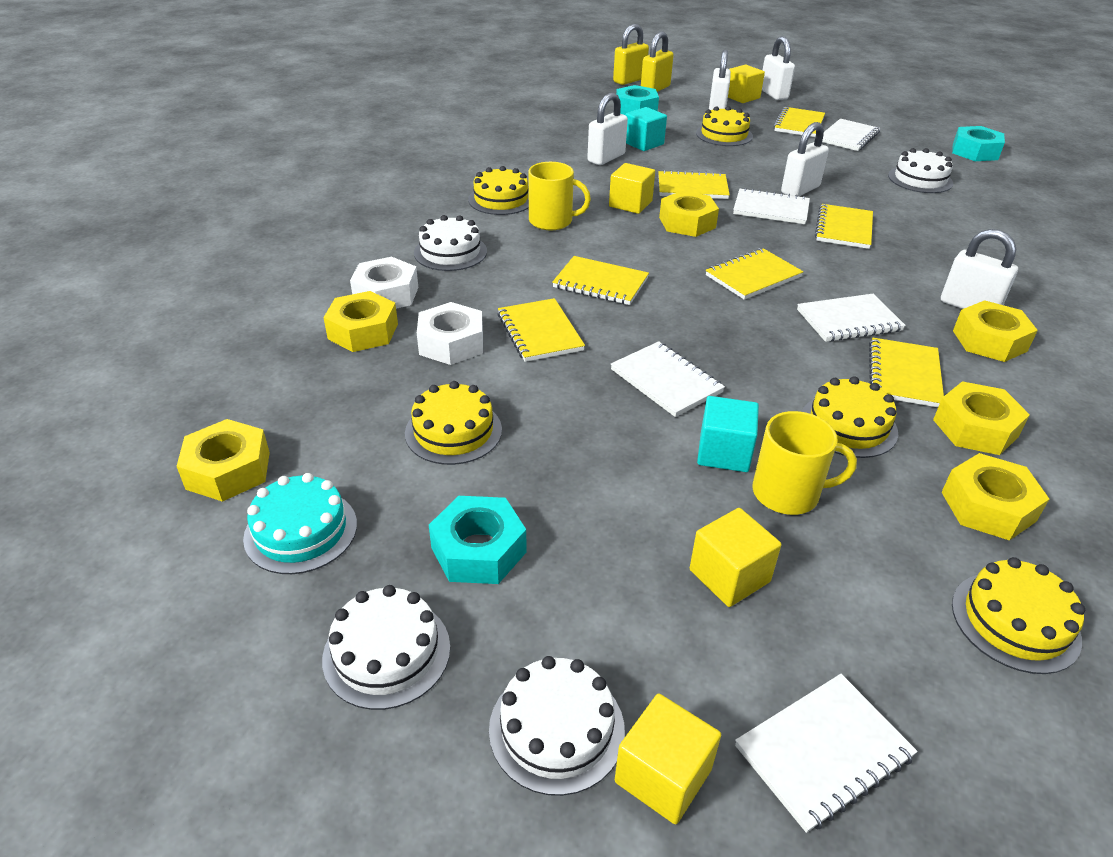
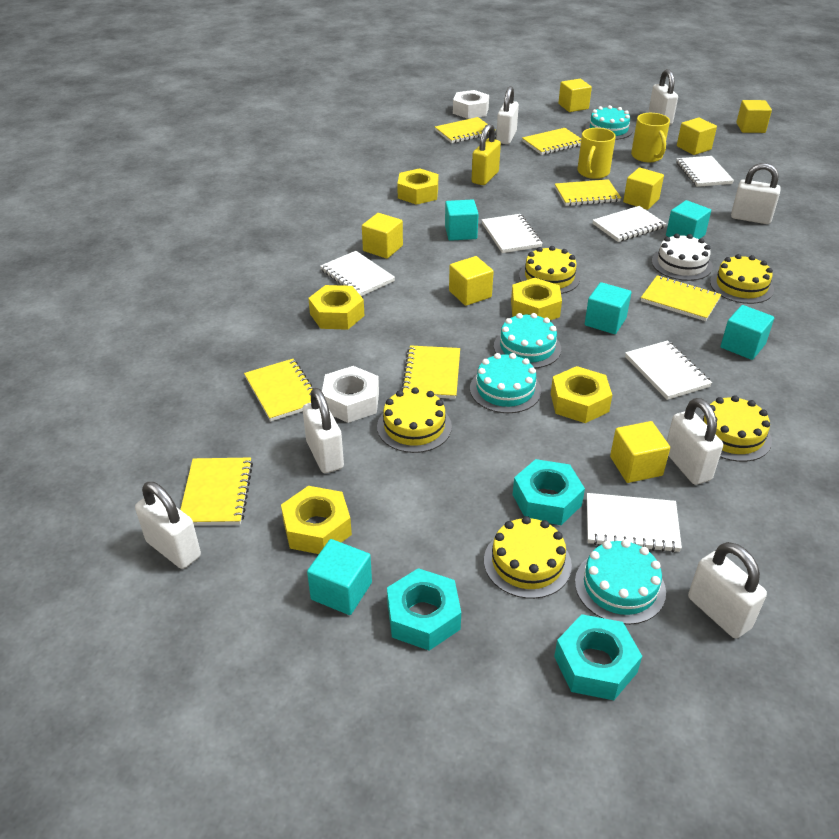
turquoise cake: [243,473,357,574] = 1 -> [470,353,541,413] [494,313,561,368] [575,539,666,625] [585,105,633,140] = 4
turquoise cube: [625,107,667,151] [697,396,759,472] = 2 -> [307,539,372,615] [445,199,479,241] [585,282,631,334] [666,200,711,239] [720,305,774,360] = 5
white cake: [322,585,450,710] [414,215,487,271] [489,656,625,796] [888,148,953,193] = 4 -> [652,233,713,281] = 1
white notebook: [611,341,725,417] [733,188,810,224] [735,674,918,833] [797,294,906,342] [822,119,880,151] = 5 -> [320,251,395,296] [482,214,543,253] [587,493,682,552] [593,206,666,242] [625,341,712,400] [676,156,734,187] = 6
white padlock: [587,93,628,165] [709,50,731,110] [762,36,795,100] [781,122,829,197] [941,229,1018,309] = 5 -> [135,482,201,569] [303,388,344,473] [496,86,519,144] [648,69,678,125] [667,398,723,485] [688,542,767,638] [731,163,781,224] = 7
yellow cube: [609,163,655,214] [615,694,721,824] [690,508,781,607] [728,65,765,103] = 4 -> [362,213,403,259] [449,256,494,306] [558,79,592,112] [610,421,670,483] [623,168,664,210] [677,117,717,155] [736,100,772,133] = 7
yellow nut: [176,419,270,502] [323,291,398,352] [659,191,719,237] [933,381,1030,455] [941,453,1049,541] [953,300,1038,362] = 6 -> [281,486,352,554] [308,285,364,330] [397,168,438,205] [511,278,562,320] [551,366,612,423] = 5
yellow padlock: [613,24,649,85] [641,31,674,92] = 2 -> [472,124,501,185] = 1

